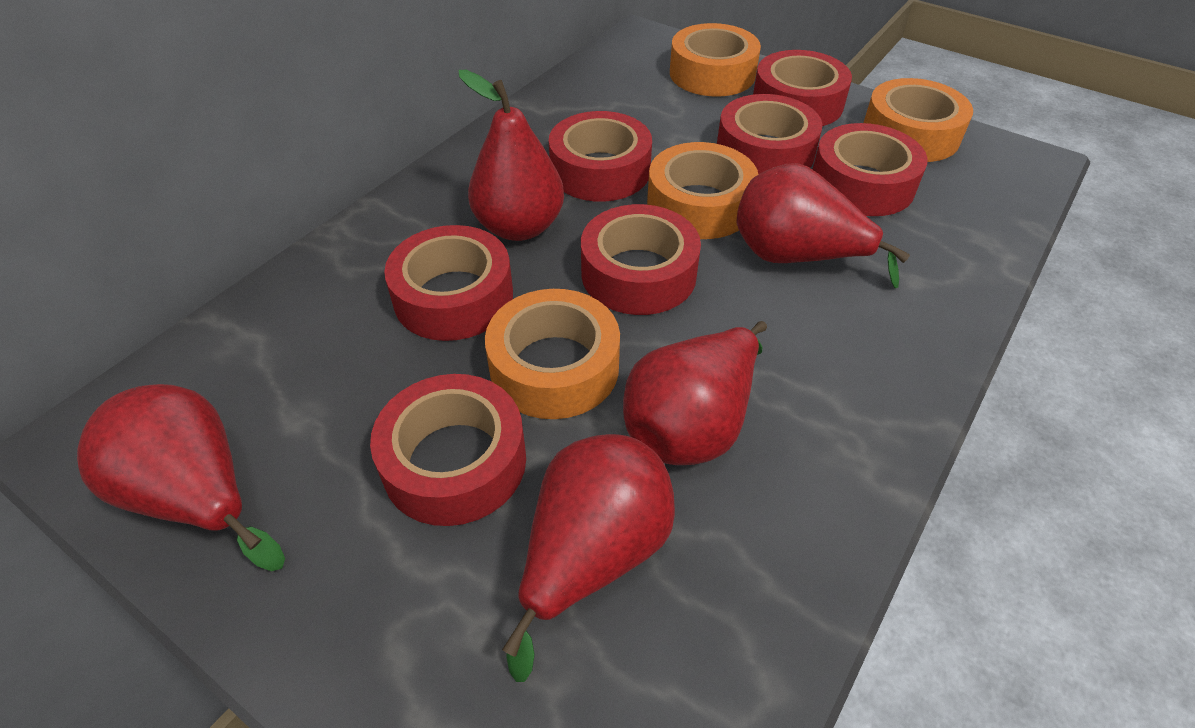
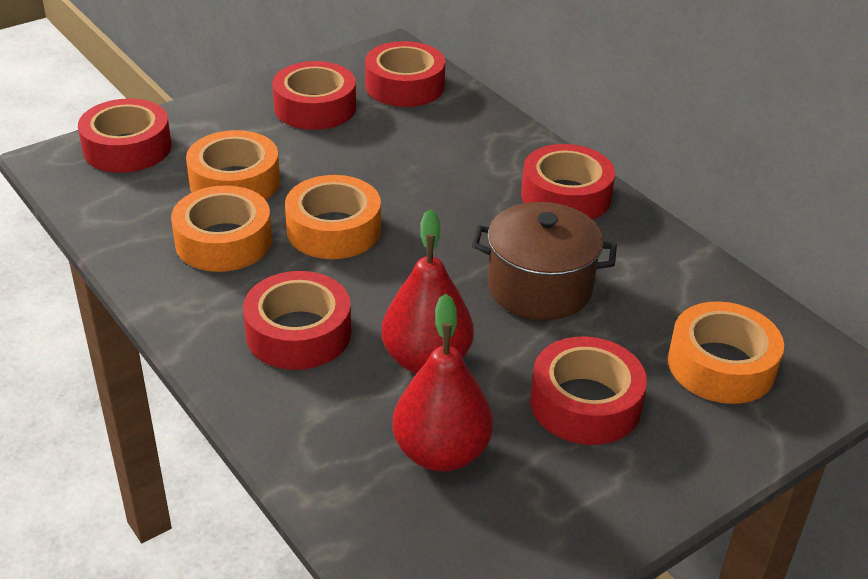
brown pot: none = 0 -> [472,202,617,320] = 1
red pear: [77,384,285,571] [458,70,564,241] [502,434,675,682] [623,321,767,465] [737,163,910,288] = 5 -> [382,209,474,374] [393,294,493,472] = 2
red tape: [370,374,526,526] [384,225,513,341] [549,111,652,202] [581,204,701,315] [717,94,823,174] [753,50,852,126] [812,123,928,216] = 7 -> [78,98,172,173] [243,271,351,370] [272,61,356,130] [365,41,445,107] [521,144,615,220] [530,337,647,445] = 6

